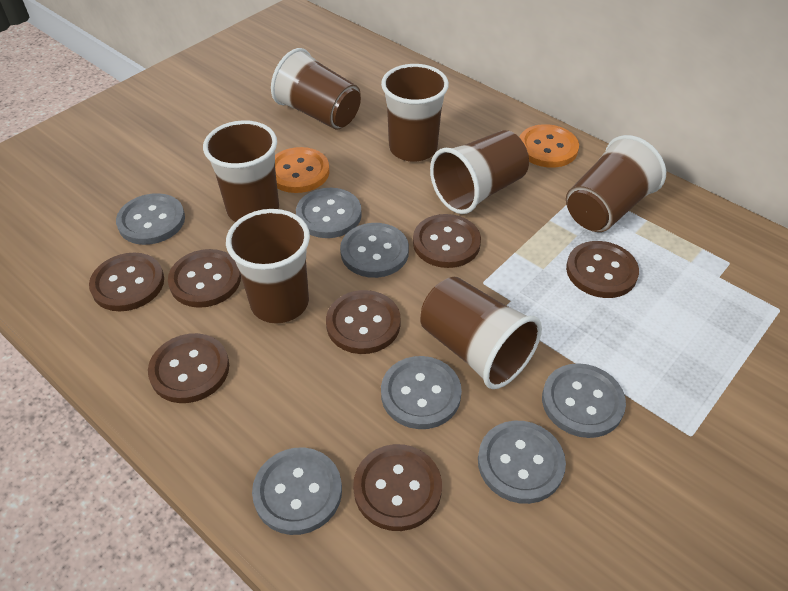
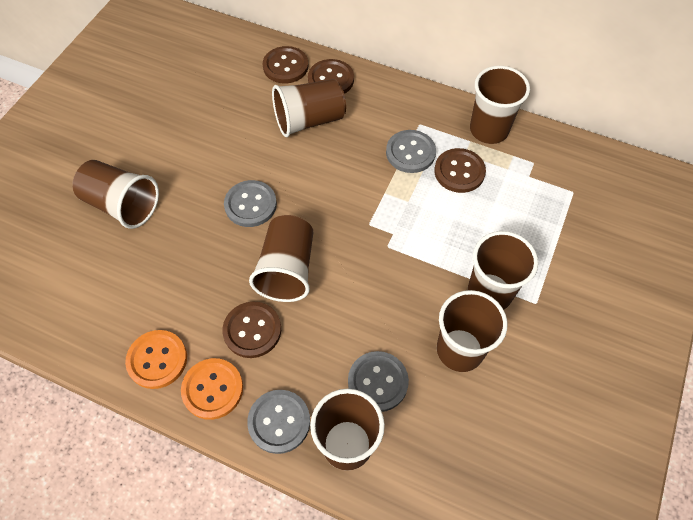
brown button: [89,253,164,311] [148,333,229,403] [168,249,241,308] [326,290,401,354] [353,444,442,531] [413,214,481,268] [566,241,639,298] = 7 -> [222,301,281,358] [263,46,308,83] [308,59,354,94] [434,148,486,193] = 4
grey button: [116,193,185,245] [252,448,342,535] [296,188,362,238] [340,223,409,278] [381,356,462,429] [478,421,566,504] [542,363,626,438] = 7 -> [224,180,277,227] [247,390,310,454] [348,351,409,412] [386,130,436,173] = 4

